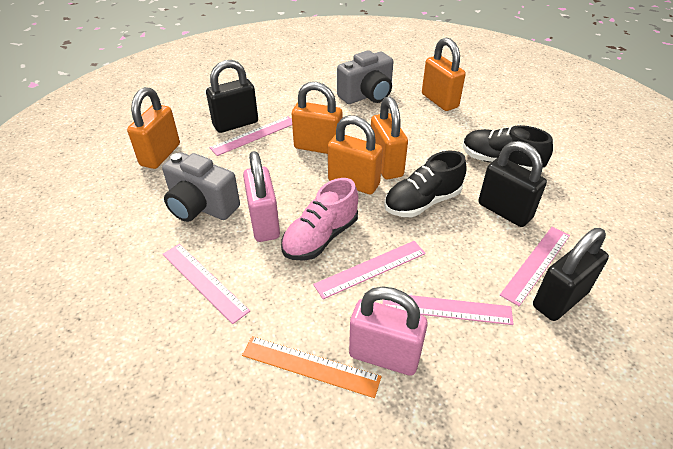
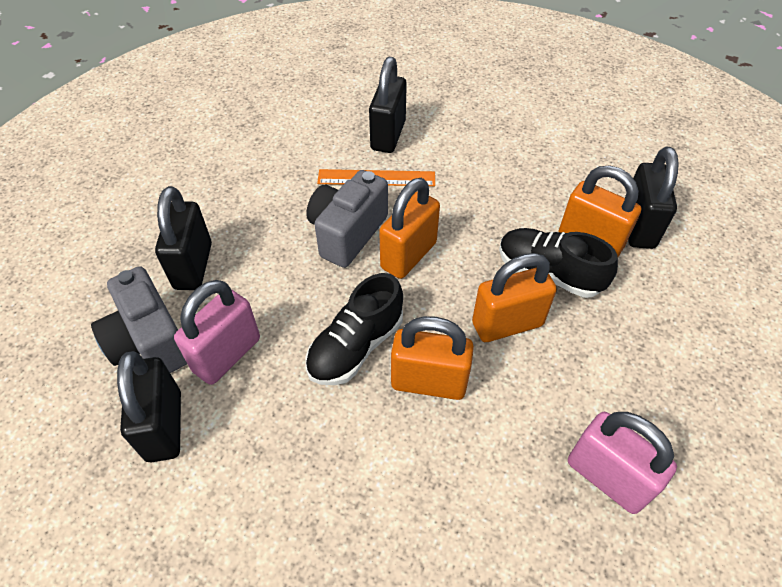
black padlock: [206,60,258,133] [478,141,547,227] [533,228,609,321] = 3 -> [117,351,181,462] [155,186,212,290] [369,57,407,153] [625,147,679,249] = 4
orange padlock: [127,87,180,169] [292,82,342,154] [328,115,383,194] [371,96,408,179] [422,38,466,111] = 5 -> [379,178,440,279] [391,316,474,400] [472,253,557,342] [558,166,641,257] = 4
pink ruler: [163,244,250,324] [210,116,292,156] [313,241,426,299] [383,295,513,325] [500,227,570,306] = 5 -> none = 0
pink shoe: [281,178,358,261] = 1 -> none = 0

